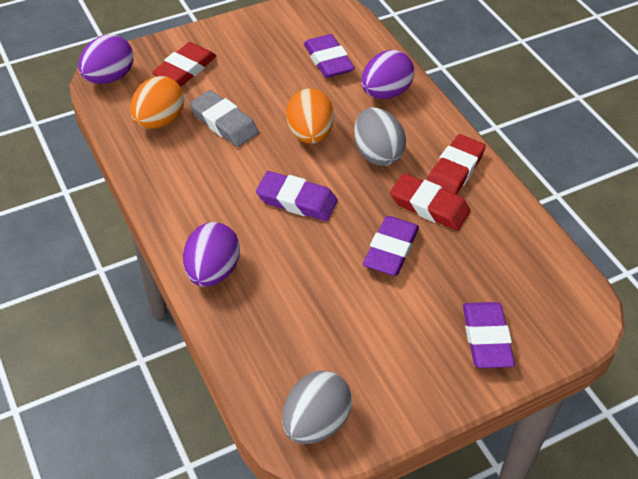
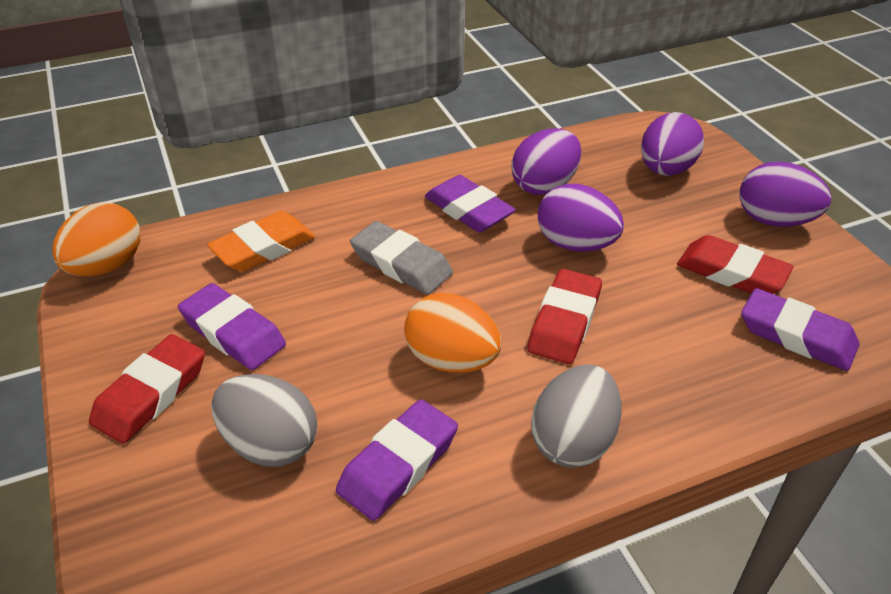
orange eraser: none = 0 -> [207,211,315,272] = 1
purple egg: [78,34,133,84] [183,222,240,287] [361,50,415,99] = 3 -> [511,128,581,195] [538,184,624,252] [641,112,704,176] [739,161,831,227] = 4

